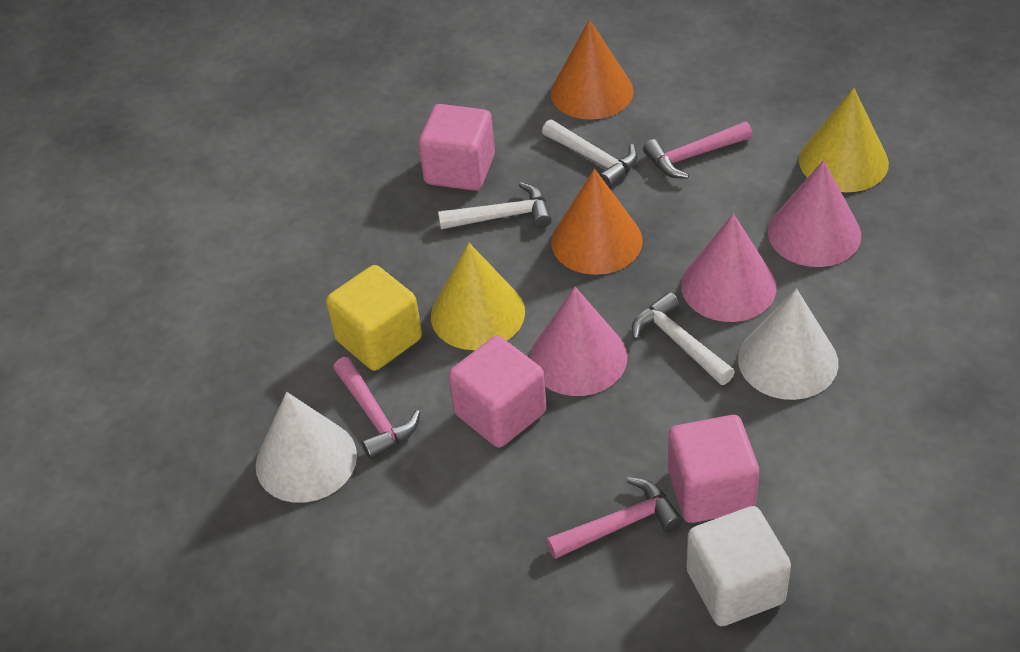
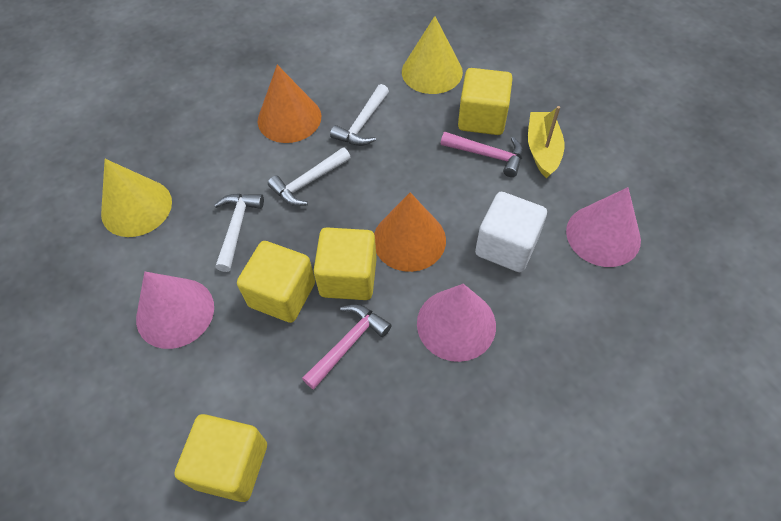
pink cube: [418,104,495,191] [448,336,547,448] [668,415,759,523] = 3 -> none = 0
pink hammer: [333,357,420,459] [546,477,683,559] [643,122,752,179] = 3 -> [302,304,392,390] [441,132,523,177] = 2
white cone: [256,392,357,503] [738,288,838,400] = 2 -> none = 0
yellow boat: none = 0 -> [528,106,564,178] = 1
yellow cube: [326,265,422,371] = 1 -> [174,414,267,502] [237,241,315,323] [313,227,377,300] [458,68,513,135] = 4

